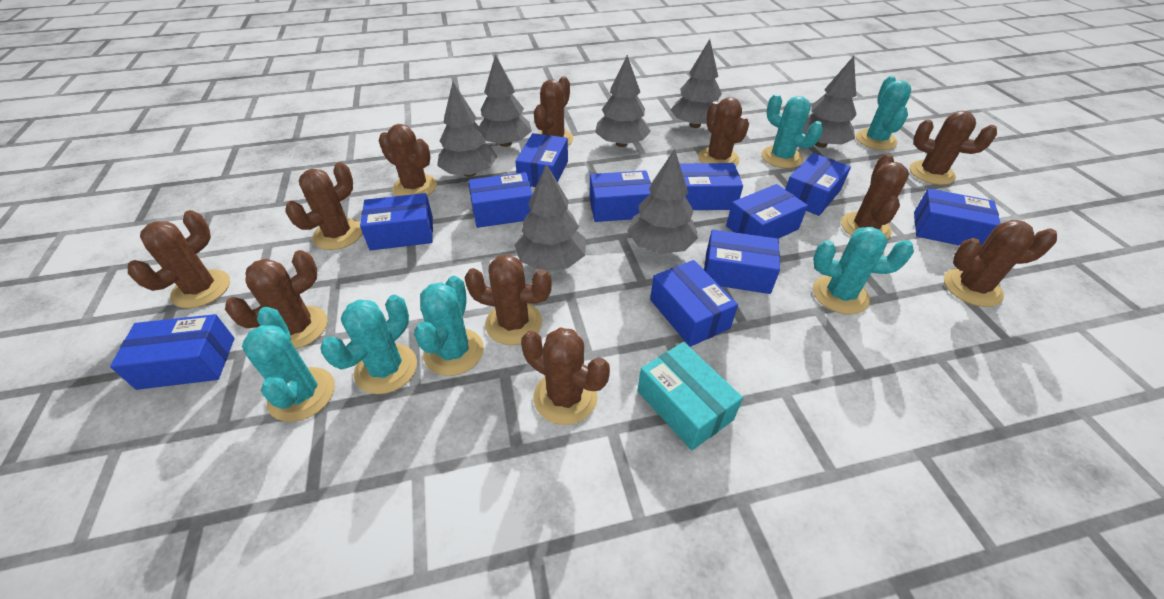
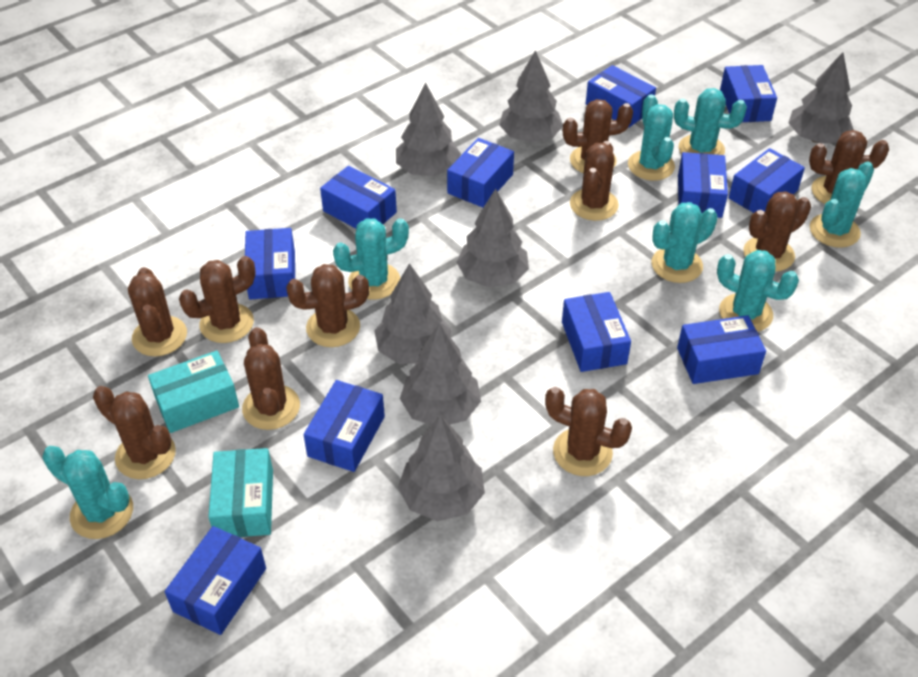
brown cactus: [128,210,230,308] [225,250,328,349] [285,162,362,250] [379,124,437,196] [465,254,552,345] [521,327,610,425] [534,76,573,146] [698,97,749,166] [841,153,909,239] [910,111,997,185] [944,220,1057,307] = 11 -> [93,386,176,479] [128,267,187,356] [179,256,256,343] [242,327,300,430] [286,264,369,347] [545,387,632,476] [563,99,633,173] [570,141,619,221] [743,191,811,272] [809,130,889,204] = 10
turquoise box: [638,342,743,450] = 1 -> [148,351,239,433] [208,448,273,537] = 2
turquoise cactus: [242,307,335,422] [321,295,417,394] [414,276,484,376] [761,94,823,168] [813,227,914,315] [856,76,911,150] = 6 -> [42,446,133,539] [333,218,409,300] [628,94,675,181] [651,202,717,283] [674,88,747,155] [717,250,799,332] [810,162,874,248] = 7

